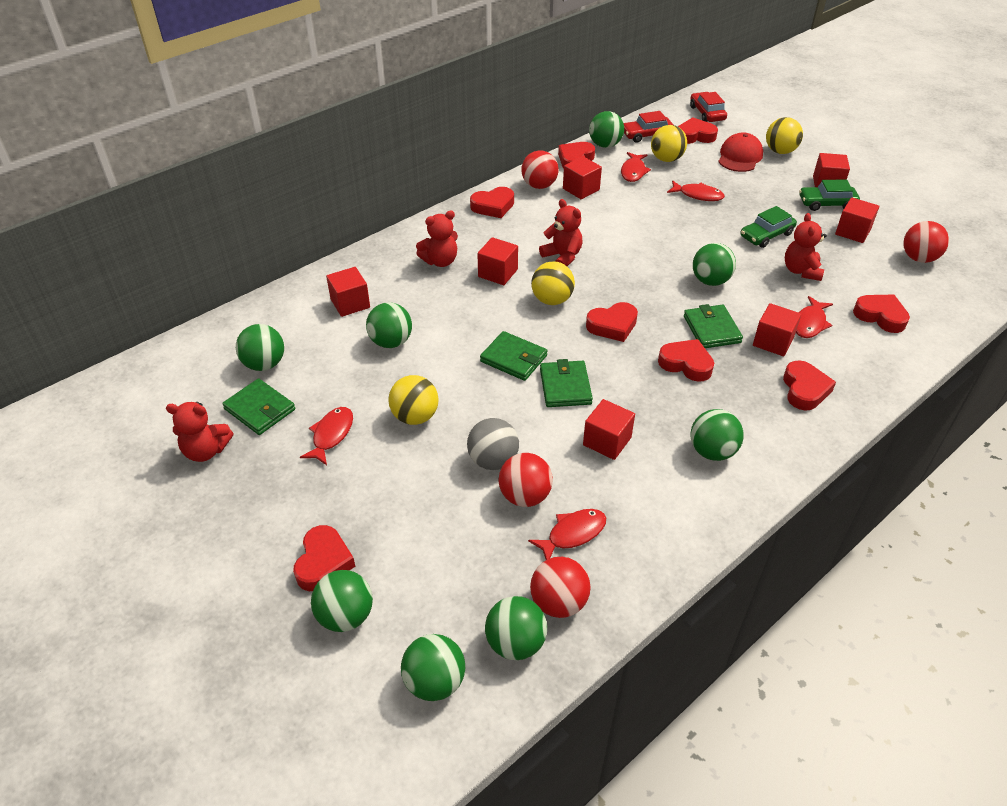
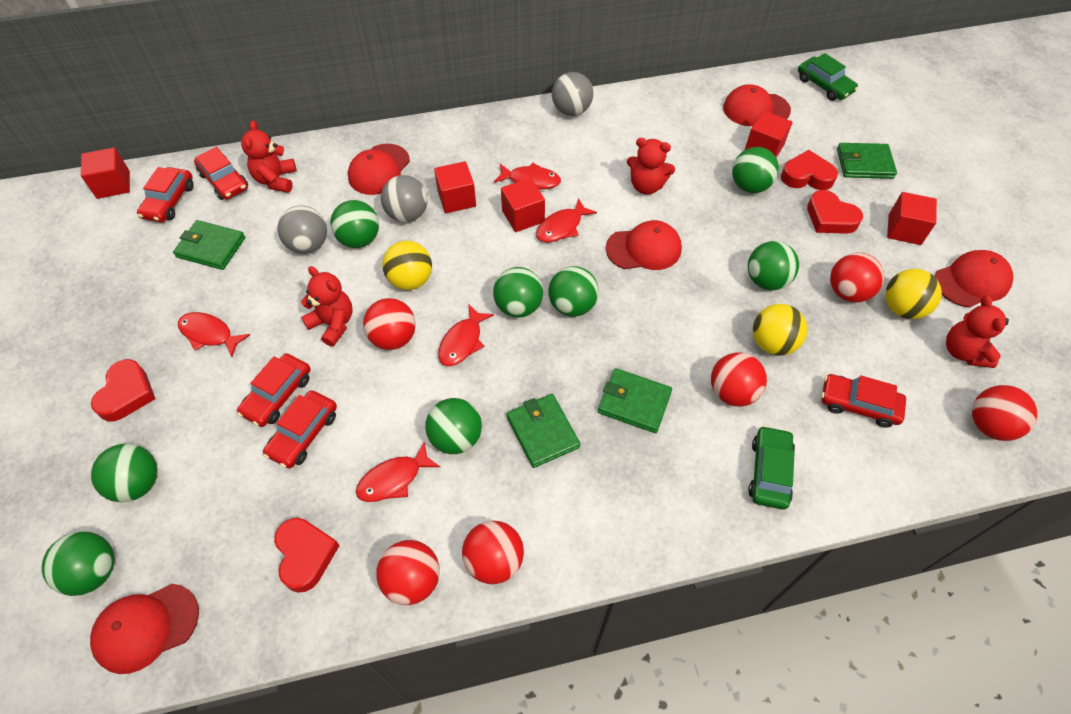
grey ball: [467,418,519,470] = 1 -> [277,206,327,254] [381,175,428,222] [552,72,593,116] = 3
red ball: [499,453,553,507] [521,150,559,189] [530,557,591,618] [903,221,949,263] = 4 -> [363,298,416,350] [377,540,440,605] [462,521,524,584] [711,353,767,407] [830,253,884,303] [972,385,1038,441] = 6
red cap: [718,132,763,172] = 1 -> [90,584,199,674] [348,144,410,195] [606,220,682,270] [723,84,791,126] [935,250,1013,307] = 5
red car: [624,111,673,143] [690,92,727,122] = 2 -> [137,167,193,222] [194,147,248,200] [237,353,311,427] [263,390,337,469] [821,374,906,428] = 5
red cube: [326,267,370,317] [477,237,518,285] [563,156,602,199] [583,399,635,460] [753,303,801,356] [813,153,850,187] [835,197,879,243] = 7 -> [81,147,130,199] [434,161,476,213] [501,178,545,232] [745,111,792,157] [887,192,937,245] = 5
red heart: [293,525,355,591] [470,187,514,218] [558,142,595,168] [586,302,638,342] [658,339,714,382] [678,117,718,144] [783,360,836,411] [853,295,910,333] = 8 -> [91,359,155,421] [274,518,340,593] [781,150,838,190] [807,190,863,234] = 4
yellow ball: [388,375,439,425] [531,261,575,305] [651,125,687,162] [766,117,803,154] = 4 -> [382,241,432,290] [753,304,807,356] [885,269,942,319] = 3

